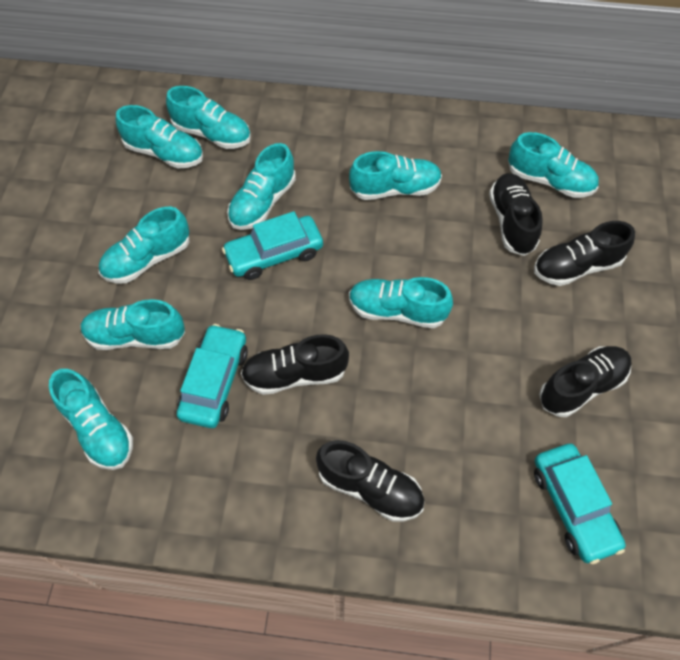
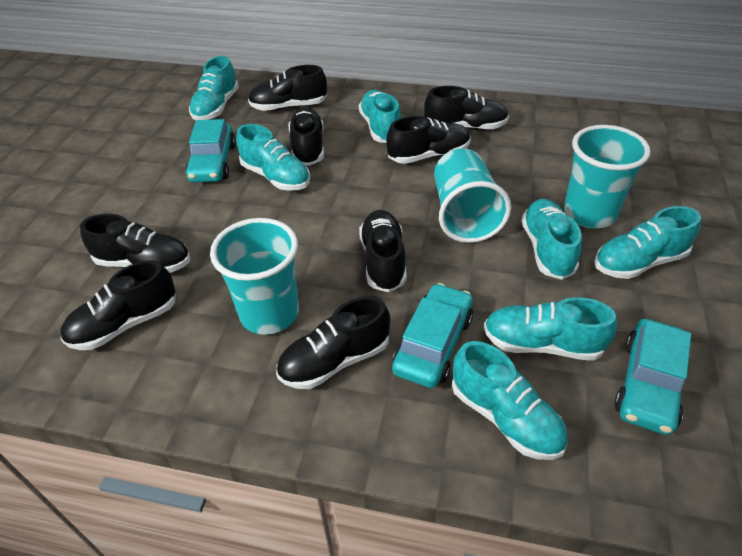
black shoe: [241,334,349,395] [316,440,424,522] [489,173,542,256] [534,221,635,286] [539,346,632,417] = 5 -> [60,260,176,350] [80,214,190,273] [248,65,327,111] [276,296,390,389] [289,108,324,166] [359,210,407,292] [386,116,471,164] [424,86,509,130] = 8
turquoise cup: none = 0 -> [210,218,299,335] [434,148,511,243] [564,125,651,229] = 3
turquoise shoe: [49,369,133,470] [81,299,185,350] [99,206,189,284] [116,105,203,168] [166,86,251,149] [227,143,296,230] [349,151,442,200] [349,277,453,328] [508,132,599,198] = 9 -> [189,56,239,120] [236,124,310,191] [359,90,401,143] [452,341,568,460] [484,297,617,361] [521,199,582,280] [594,206,701,279] = 7

